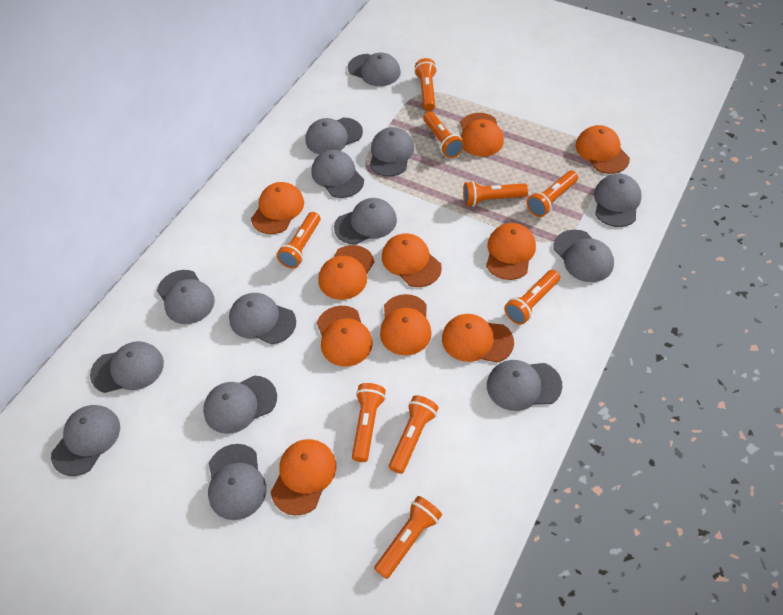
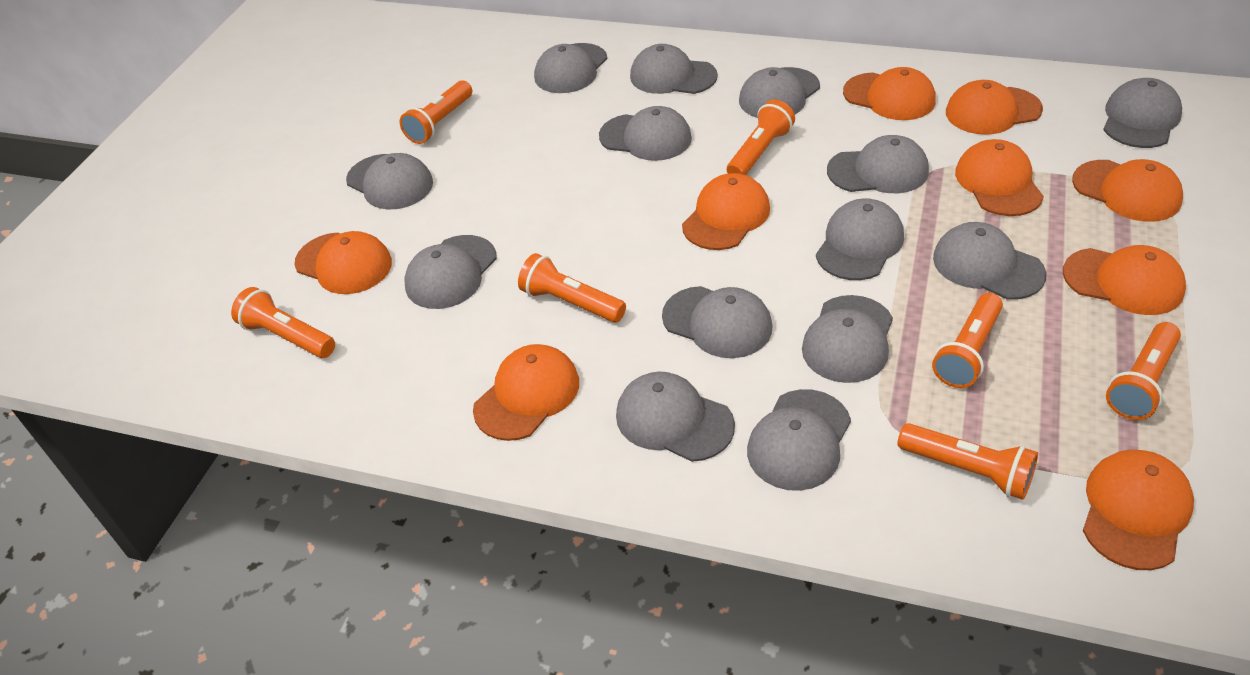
orange cap: [251,182,304,234] [271,439,336,516] [317,306,373,367] [318,245,374,300] [380,294,432,355] [382,233,442,287] [442,314,514,363] [460,113,504,156] [486,223,536,280] [576,125,630,174] = 10 -> [295,231,392,294] [473,344,579,441] [682,173,770,250] [843,67,936,120] [946,80,1043,135] [955,139,1044,216] [1063,245,1186,315] [1072,159,1183,222] [1083,450,1194,570] = 9
orange flashlight: [276,212,320,269] [352,383,386,462] [374,496,442,579] [389,395,439,474] [414,58,437,111] [423,111,464,158] [463,181,528,207] [504,270,560,325] [527,171,578,217] = 9 -> [231,287,335,358] [399,80,472,144] [518,253,626,323] [727,99,795,175] [897,423,1038,500] [932,293,1003,388] [1106,322,1181,420] = 7

